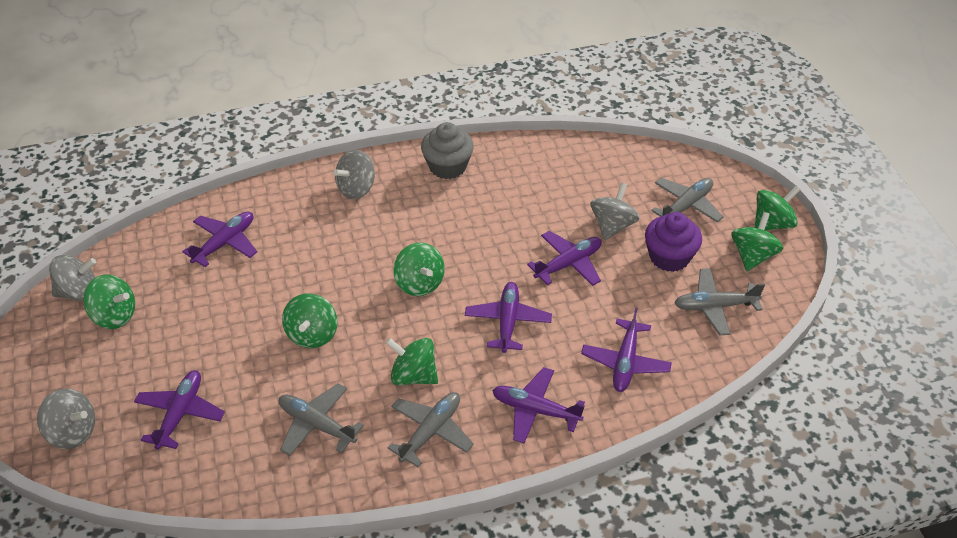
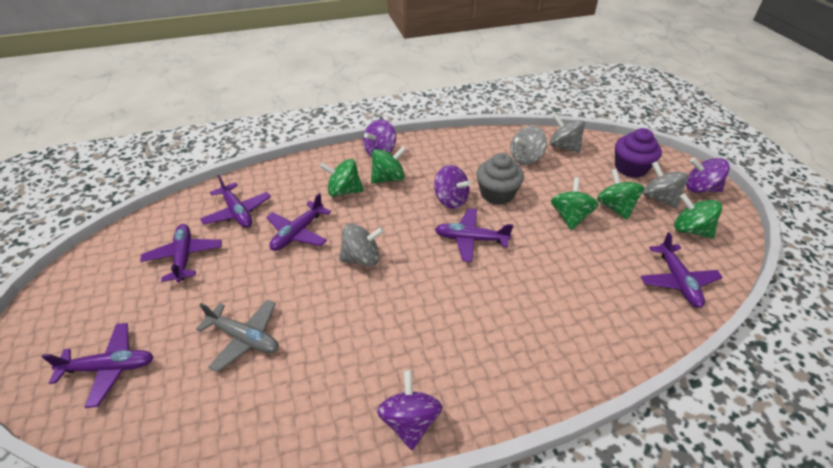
green spinning top: [83,275,135,329] [282,293,338,348] [386,338,438,385] [394,243,445,296] [731,212,783,271] [755,186,800,231] = 6 -> [320,159,364,197] [371,146,407,183] [551,177,599,230] [597,169,644,220] [674,194,722,239] = 5
grey plane: [279,383,364,456] [387,392,474,467] [651,178,724,223] [674,268,765,335] = 4 -> [196,299,279,373] = 1
purple spinning top: none = 0 -> [363,119,396,157] [377,370,443,450] [434,165,471,209] [686,158,730,193] = 4

